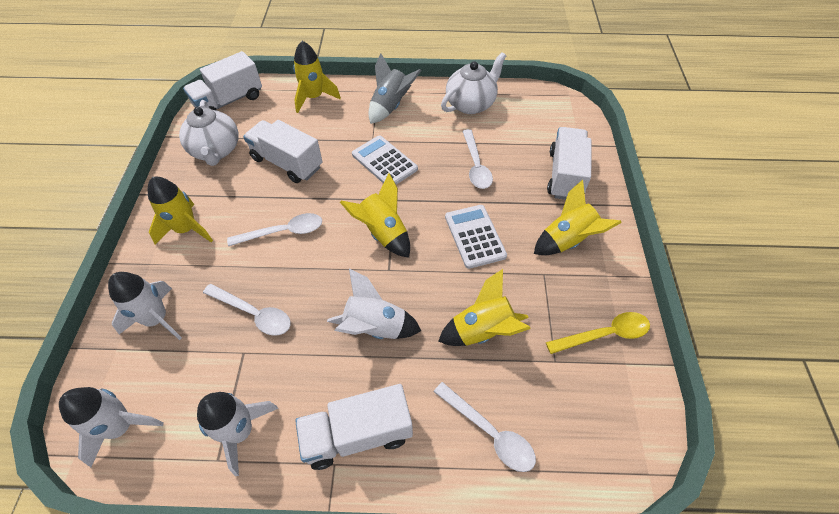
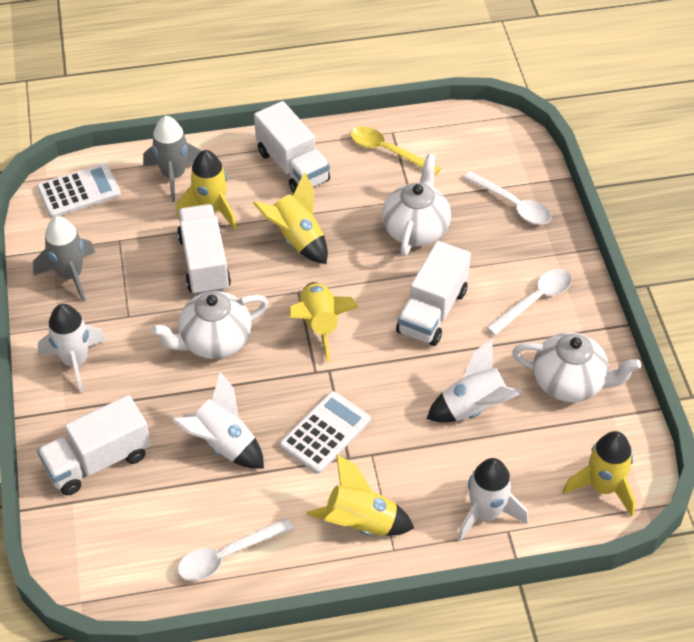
grey rocket: [369,53,422,124] = 1 -> [33,216,95,302] [143,116,201,202] = 2
white spoon: [203,284,291,336] [227,213,322,246] [434,382,536,472] [462,129,493,189] = 4 -> [178,518,293,581] [463,171,551,225] [486,269,572,335] = 3
white teapot: [179,100,239,166] [441,52,506,114] = 2 -> [151,291,268,359] [382,154,451,256] [512,332,641,402] = 3

